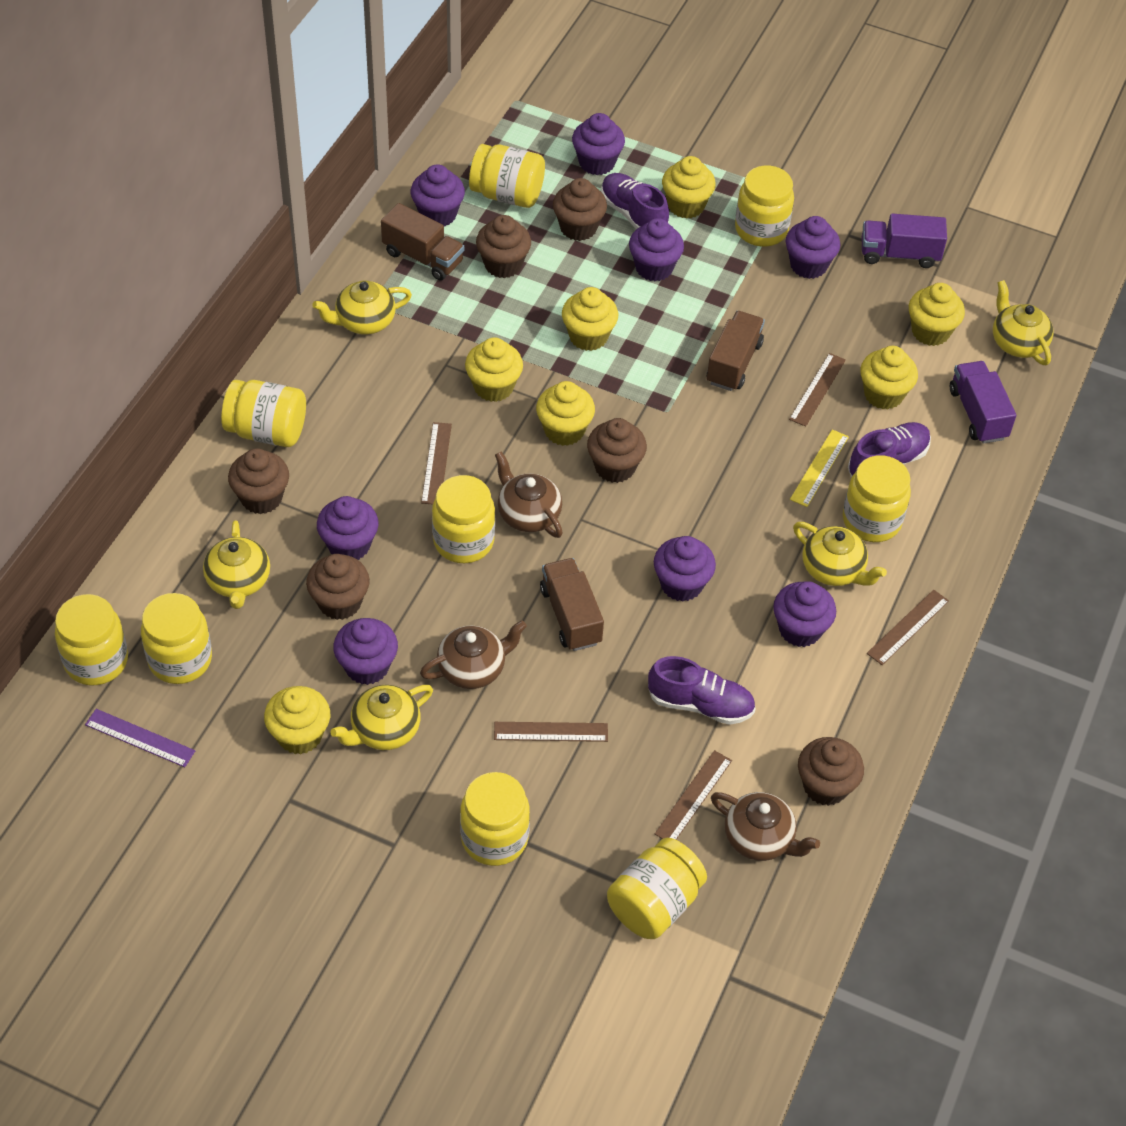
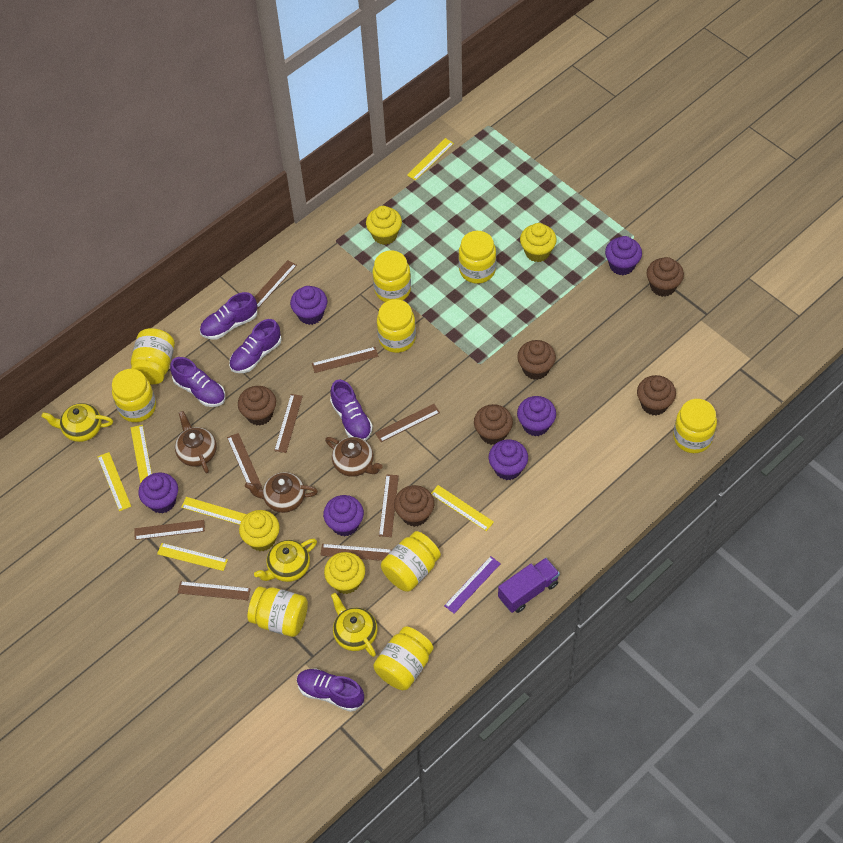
brown ruler: [421,422,452,504] [494,722,608,742] [655,750,732,840] [789,353,846,427] [867,590,949,665] = 5 -> [134,520,205,540] [178,581,251,600] [227,433,262,488] [255,260,297,308] [274,394,303,453] [312,347,378,373] [320,544,392,561] [375,404,440,442] [379,474,399,537] = 9
brown truck: [381,203,464,281] [540,558,604,651] [707,311,765,391] = 3 -> none = 0
purple cupcake: [317,496,379,560] [333,618,398,685] [411,164,465,226] [572,113,625,175] [629,218,684,281] [654,536,716,602] [773,581,836,647] [786,216,840,279] = 8 -> [138,473,178,513] [290,286,327,325] [323,495,364,537] [489,439,528,480] [517,396,556,436] [605,236,642,275] = 6
purple shoe: [601,173,669,229] [648,656,756,725] [848,422,931,478] = 3 -> [170,357,225,407] [200,292,257,339] [229,319,282,373] [297,668,364,712] [330,380,373,441] = 5
purple truck: [862,213,947,268] [950,361,1016,444] = 2 -> [498,558,560,613] = 1
yellow cupcake: [264,686,330,754] [465,337,523,402] [536,381,595,446] [562,287,618,351] [662,156,716,219] [860,346,918,410] [909,283,965,346] = 7 -> [239,510,280,551] [324,552,365,594] [366,206,402,245] [520,223,556,262] = 4
yellow ruler: [790,429,849,507] = 1 -> [98,452,131,511] [131,425,152,483] [157,543,228,571] [181,497,247,525] [407,138,454,181] [431,485,494,531] = 6
yellow teapot: [203,520,270,609] [312,280,412,334] [330,685,433,750] [793,522,887,586] [993,280,1053,365] = 5 -> [41,403,113,442] [254,538,317,582] [331,593,378,657] = 3

